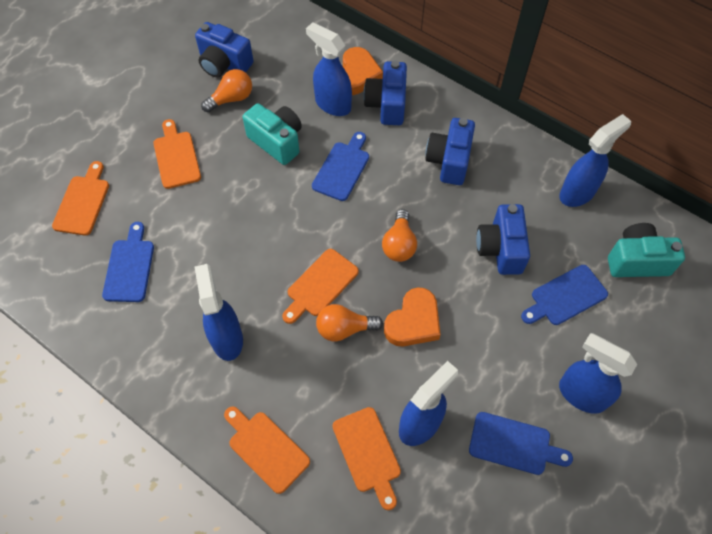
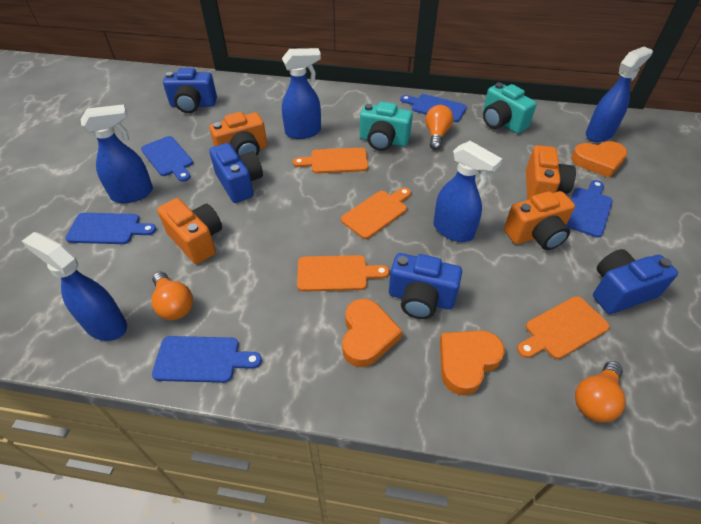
blue cutting board: [102,222,154,302] [312,132,369,201] [469,412,573,475] [521,265,608,325] = 4 -> [65,213,156,244] [141,136,193,182] [152,336,262,383] [400,94,467,122] [567,180,613,238] = 5
orange camera: none = 0 -> [157,198,222,264] [209,112,267,156] [504,191,575,250] [526,145,576,200] = 4
orange cutting board: [52,161,109,235] [153,119,201,189] [224,406,310,494] [282,249,359,324] [333,407,401,510] = 5 -> [293,148,368,174] [297,255,389,292] [341,187,411,239] [517,296,610,359] = 4
orange heart: [343,47,383,95] [384,287,441,346] = 2 -> [342,299,402,367] [440,330,505,396] [571,141,628,178] = 3

